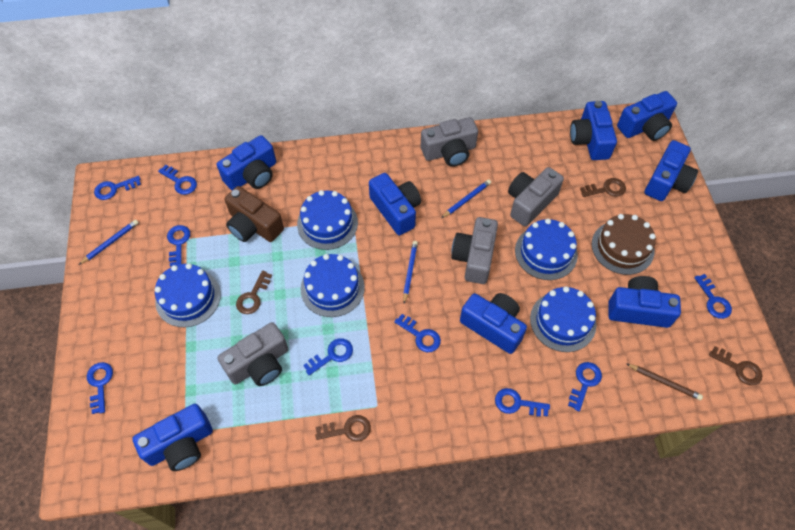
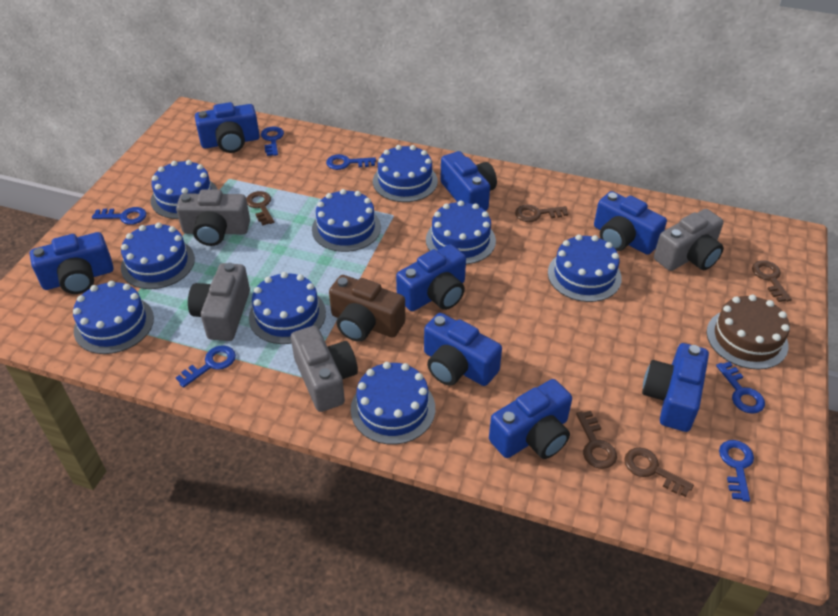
blue cake: [155,263,221,327] [297,190,358,250] [301,254,365,317] [515,219,578,280] [530,286,596,352] = 5 -> [73,281,154,354] [121,222,195,289] [151,160,218,219] [249,272,326,344] [312,189,381,252] [351,362,435,445] [373,145,438,202] [426,200,496,264] [548,234,622,302] = 9
blue key: [87,362,113,414] [94,176,141,200] [158,165,197,195] [167,225,190,267] [303,338,353,375] [394,314,441,352] [495,388,550,417] [568,362,602,411] [694,274,732,319] = 9 -> [92,207,146,225] [176,345,236,388] [261,127,284,156] [326,154,376,170] [716,361,765,414] [719,440,754,502] = 6
blue pencil: [79,220,139,265] [403,241,418,304] [441,179,491,218] = 3 -> none = 0
brown key: [236,271,272,314] [315,415,371,442] [580,178,626,197] [709,346,763,386] = 4 -> [246,191,274,225] [515,205,568,222] [576,411,617,469] [624,448,694,497] [752,260,792,302] = 5
brown pencil: [627,364,703,400] = 1 -> none = 0

